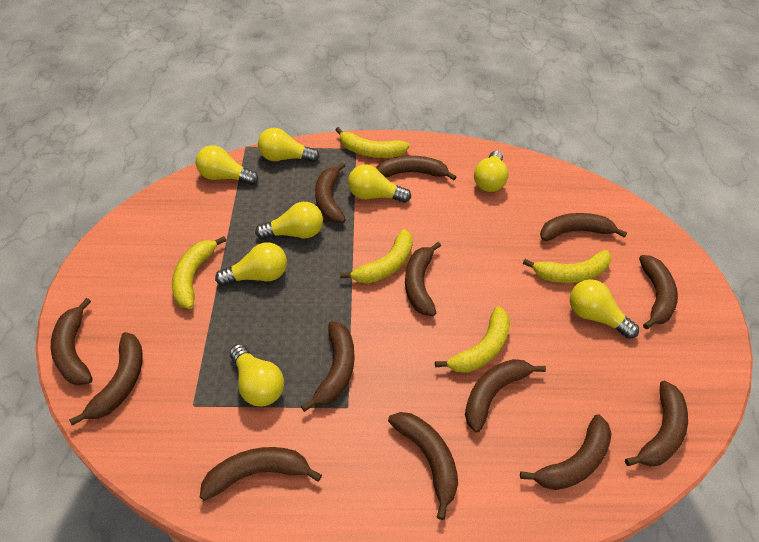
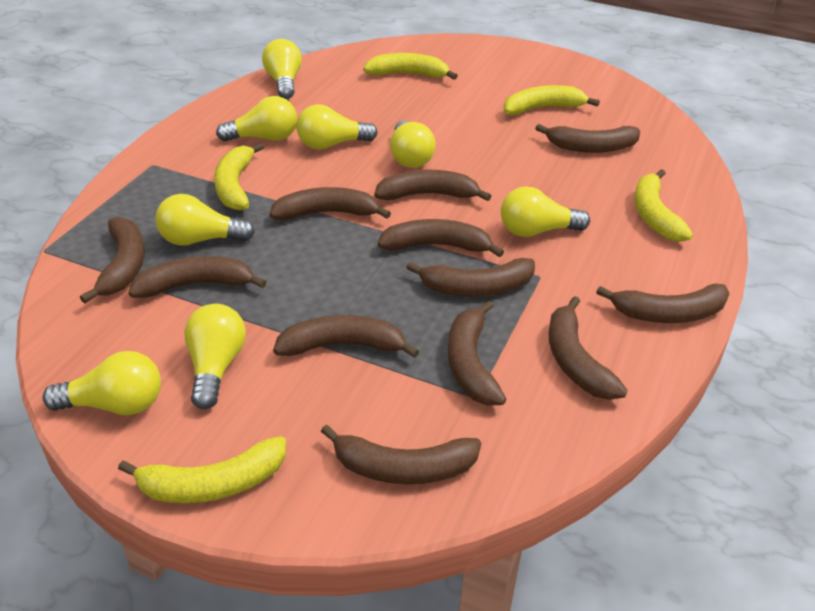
brown banana: [51,298,93,386] [69,332,143,426] [200,447,322,501] [301,321,354,412] [315,162,346,223] [376,156,456,180] [388,412,458,520] [405,242,441,316] [465,359,546,433] [520,414,612,490] [540,213,627,241] [625,381,688,467] [639,255,678,329] = 13 -> [80,217,145,303] [129,256,266,298] [269,187,391,220] [273,315,419,358] [321,425,481,484] [374,170,491,201] [378,219,504,257] [406,258,535,296] [448,300,506,405] [535,124,640,153] [548,296,628,400] [596,283,730,323] = 12

